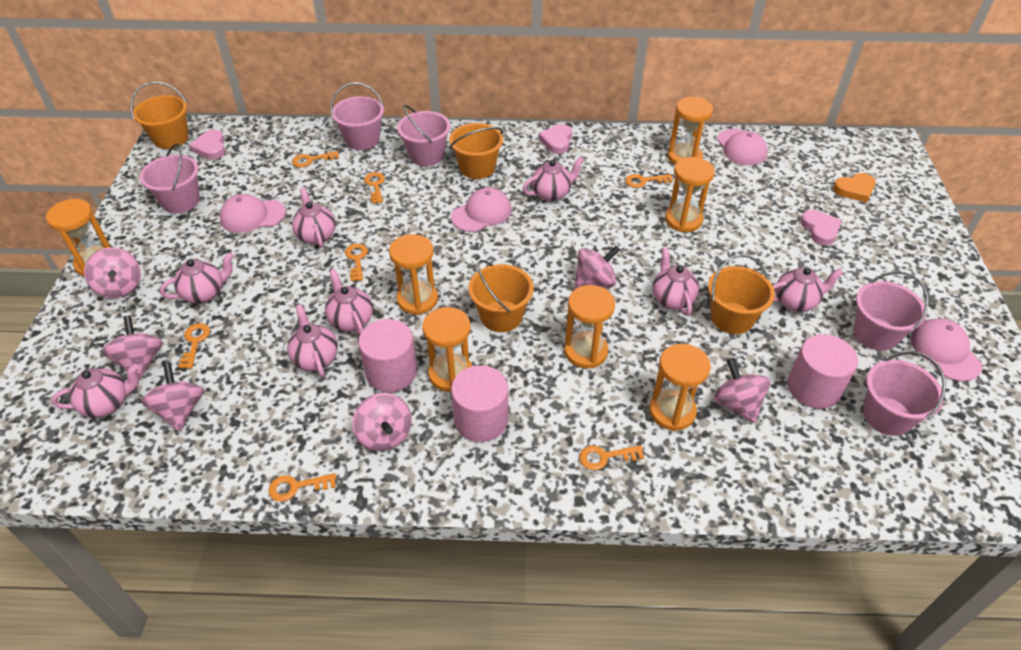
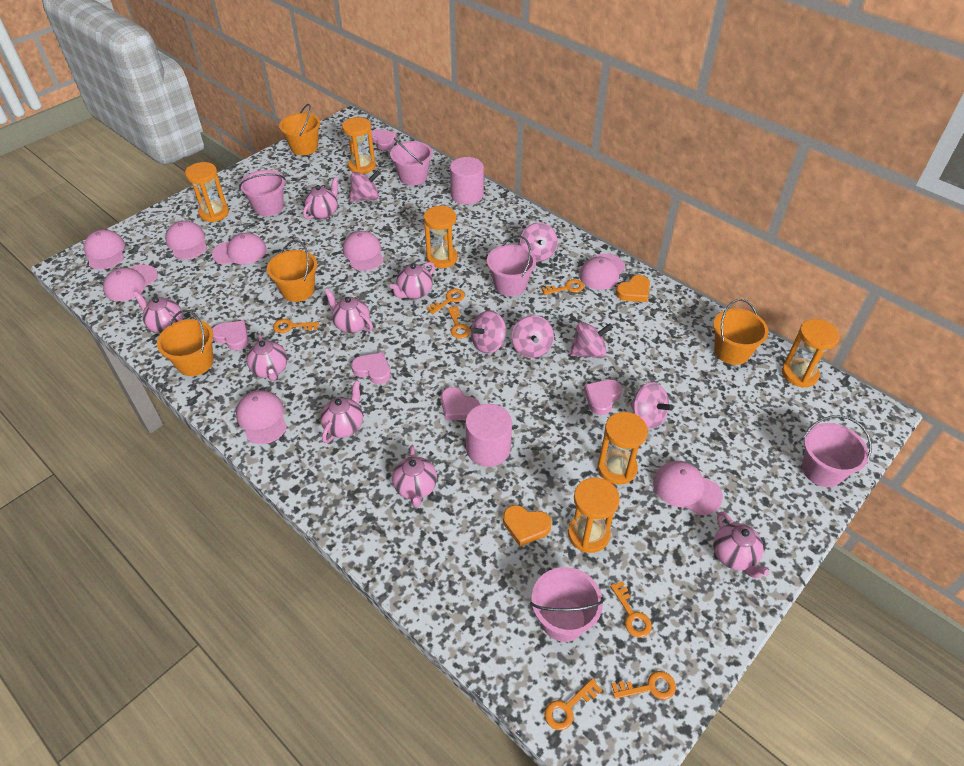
orange heart: [833,173,876,202] = 1 -> [503,505,552,547] [616,275,650,302] = 2
orange hourglass: [46,199,111,276] [389,234,438,315] [422,307,472,392] [564,285,615,368] [649,344,711,431] [665,157,715,232] [668,97,713,165] = 7 -> [185,162,229,222] [342,117,376,174] [424,206,458,268] [568,478,620,553] [597,412,648,485] [782,319,840,388] = 6
pink cap: [220,194,286,233] [451,188,511,232] [717,129,768,165] [910,318,982,381] = 4 -> [84,230,125,269] [103,264,158,301] [165,221,207,259] [212,233,267,264] [236,390,287,444] [343,231,384,271] [579,254,625,290] [653,461,723,515] = 8
pink cylinder: [358,319,417,392] [451,365,508,442] [788,334,858,409] = 3 -> [450,157,484,205] [465,404,512,467] = 2
pink heart: [189,130,226,159] [539,124,572,154] [800,210,842,245] = 3 -> [212,321,249,351] [351,352,391,384] [371,129,397,150] [441,387,480,421] [584,380,622,415] = 5

